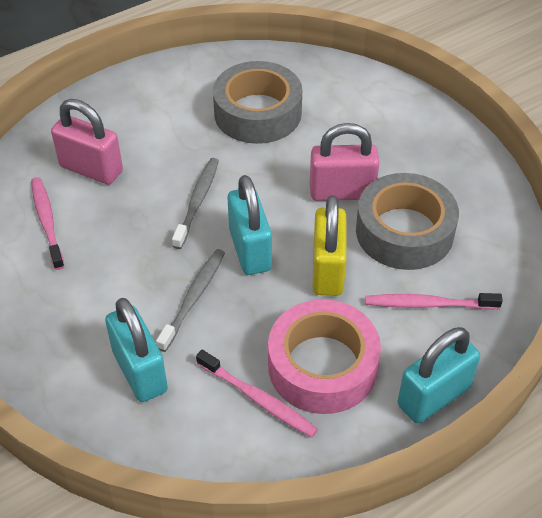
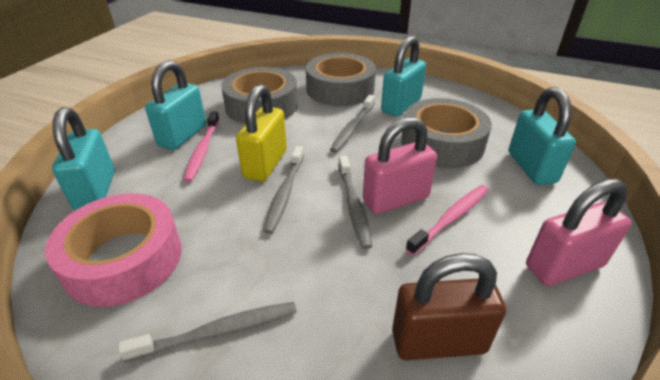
brown padlock: none = 0 -> [392,253,506,360] = 1
grey tape: [213,61,302,144] [356,173,459,270] = 2 -> [221,67,298,124] [306,53,376,106] [401,98,492,168] = 3
grey toothbrush: [156,249,225,352] [172,158,219,249] = 2 -> [118,302,297,362] [263,146,304,234] [330,95,375,153] [338,156,372,249] = 4
pink toothbrush: [31,177,65,270] [196,350,318,437] [365,293,503,310] = 3 -> [183,111,220,182] [406,185,489,256] = 2
turquoise padlock: [105,298,168,402] [228,175,272,275] [398,327,480,424] = 3 -> [52,107,115,210] [145,60,206,150] [381,36,426,117] [509,87,576,185] = 4

